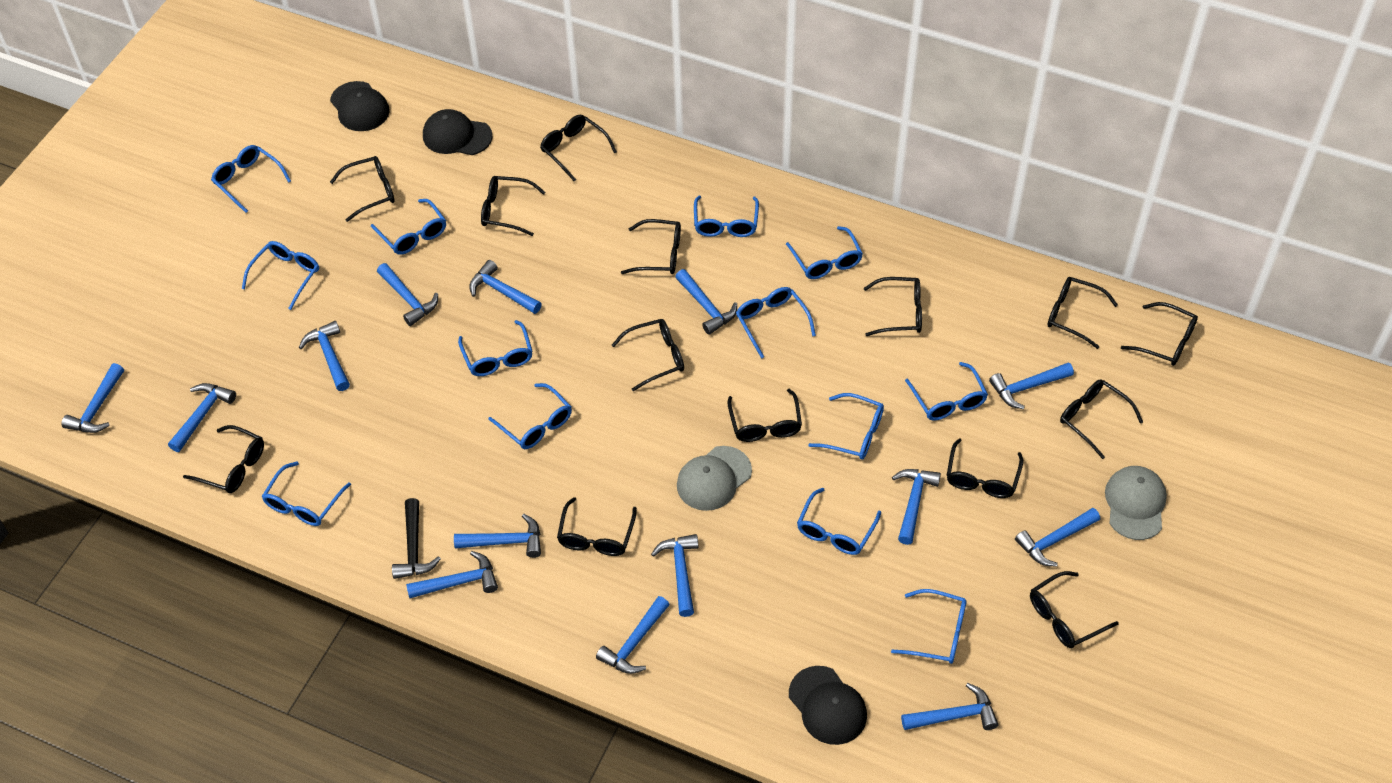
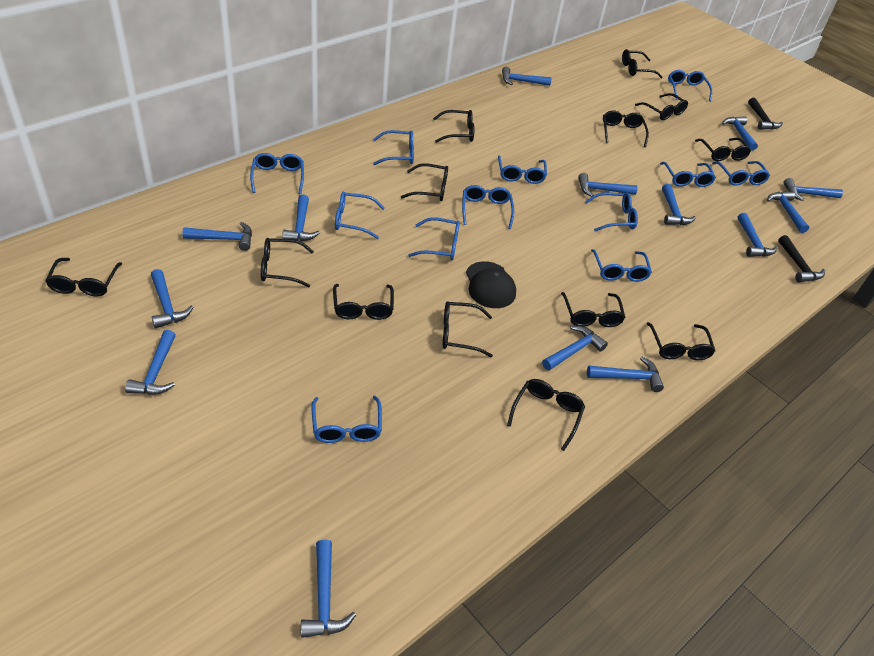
black cap: [330,81,390,131] [423,109,493,155] [789,666,867,745] = 3 -> [466,261,516,308] = 1
black glasses: [183,425,264,493] [330,156,395,222] [481,176,546,236] [540,115,617,181] [557,497,637,556] [612,319,684,391] [621,219,681,274] [727,389,802,442] [864,277,922,336] [947,438,1023,498] [1030,571,1119,648] [1047,277,1118,349] [1060,379,1143,459] [1121,302,1198,366] = 14 -> [45,258,122,296] [261,238,314,287] [333,284,394,320] [401,163,448,201] [433,110,474,143] [443,301,493,357] [507,379,585,451] [561,292,626,327] [603,110,649,147] [622,49,663,79] [635,93,688,120] [646,322,715,360] [695,138,751,161] = 13
black hammer: [392,498,441,579] = 1 -> [748,98,783,130] [778,235,825,283] = 2
blue glasses: [211,145,291,213] [242,241,319,310] [262,461,351,526] [371,199,446,255] [458,320,533,376] [488,383,572,449] [694,196,759,237] [736,287,816,359] [786,226,863,279] [797,488,881,555] [808,393,884,460] [891,589,967,664] [905,362,988,421] = 13 -> [250,153,304,194] [312,396,382,443] [335,191,385,239] [373,130,414,165] [408,217,460,260] [462,185,514,229] [498,155,547,184] [585,192,638,231] [591,249,652,282] [660,162,716,187] [668,70,712,102] [712,161,770,186] = 12
grey cap: [677,446,752,511] [1105,466,1167,540] = 2 -> none = 0

